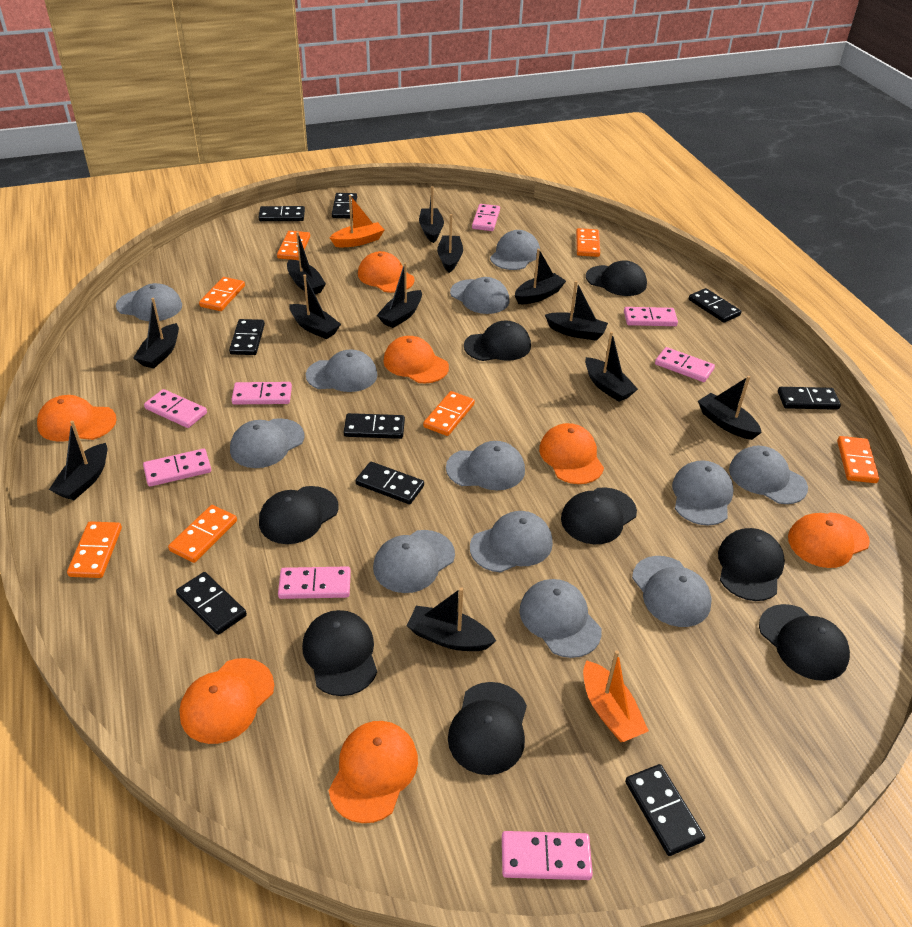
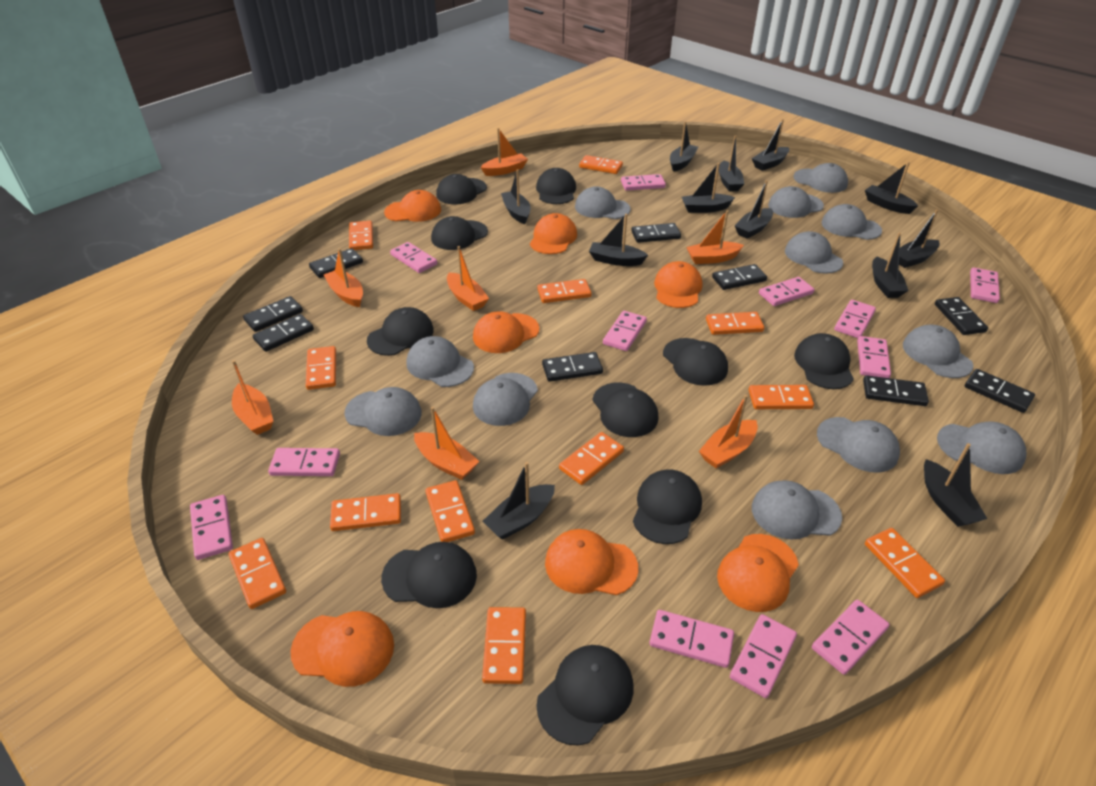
black cap: [259,486,339,544] [302,610,377,696] [448,682,527,775] [464,320,531,361] [561,487,637,544] [586,260,647,296] [718,528,785,601] [759,604,850,681] = 8 -> [367,307,434,356] [381,542,477,608] [431,216,488,250] [436,174,487,205] [536,168,576,204] [537,645,633,745] [592,383,659,437] [633,469,702,544] [663,338,728,386] [794,333,854,389] = 10
orange boat: [330,195,384,247] [583,650,649,742] = 2 -> [232,360,274,435] [324,248,363,307] [414,407,479,480] [447,246,489,311] [480,128,528,176] [686,210,744,264] [699,395,758,468] = 7
orange domino: [67,521,122,578] [168,505,237,563] [199,277,245,311] [277,231,310,260] [423,391,475,436] [576,228,600,257] [837,436,879,483] = 7 -> [229,538,286,609] [306,346,336,390] [330,493,401,531] [349,221,373,250] [425,480,475,542] [482,607,526,684] [537,279,591,303] [559,432,624,485] [579,155,623,174] [706,312,764,335] [749,385,814,409] [865,528,945,598] = 12
pink domino: [143,449,211,487] [144,389,207,428] [231,382,292,405] [278,566,351,599] [472,204,500,231] [502,831,593,880] [624,307,678,326] [655,347,715,382] = 8 -> [190,495,233,560] [268,448,340,476] [390,242,437,273] [603,311,647,351] [621,174,666,191] [649,610,734,668] [730,614,797,698] [759,277,814,306] [812,599,890,675] [834,300,876,338] [857,336,891,378] [970,267,1000,303] = 12

